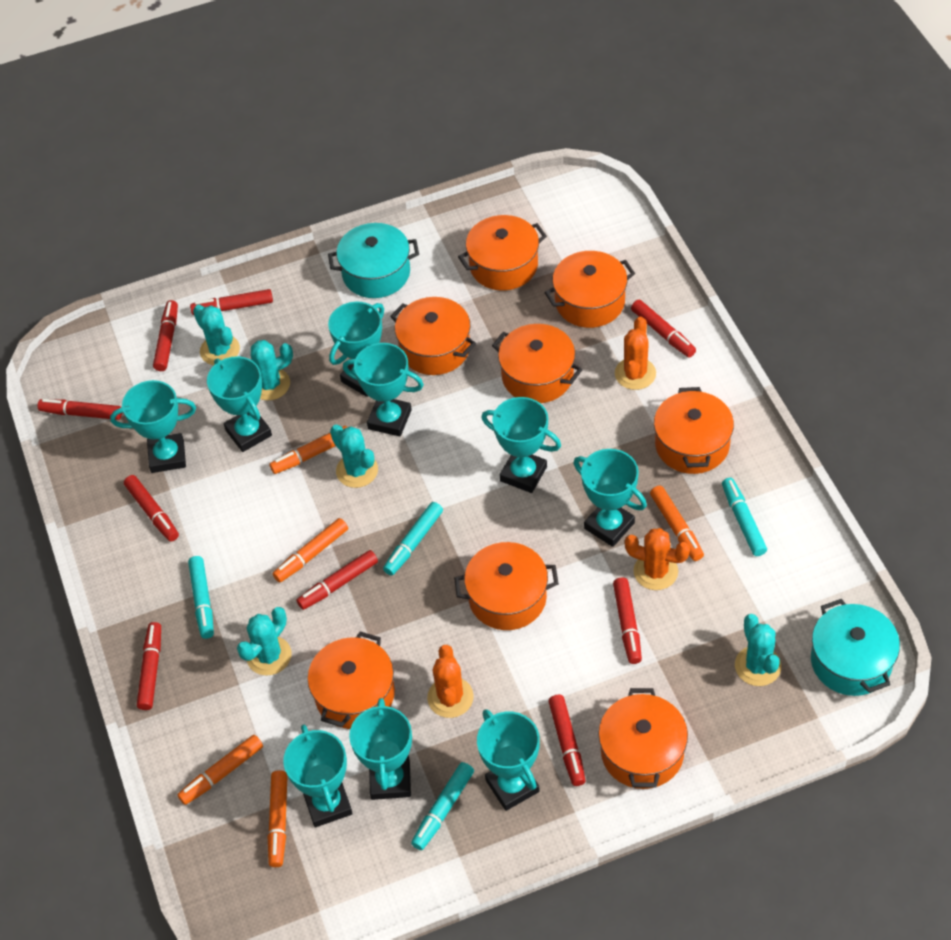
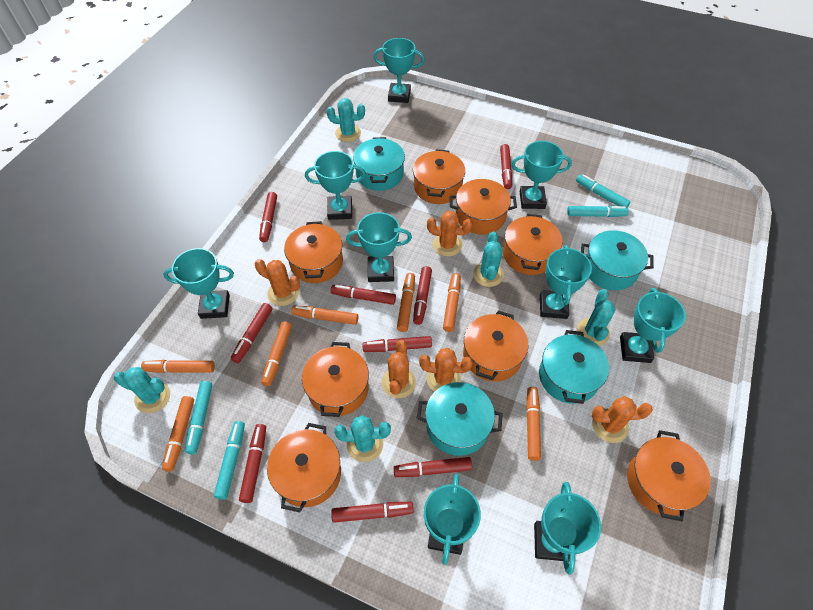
orange cactus: [427,645,474,718] [615,317,656,390] [625,528,690,590] = 3 -> [255,259,300,306] [382,340,416,398] [419,348,473,392] [427,211,472,256] [591,396,653,443] = 5
orange marker: [177,735,263,805] [268,770,287,867] [269,426,348,474] [273,518,348,583] [650,486,704,561] = 5 -> [141,360,215,373] [162,396,194,472] [261,321,292,386] [291,305,358,325] [397,273,415,332] [443,273,461,332] [526,387,541,461] = 7
turquoise pot: [328,223,419,298] [811,599,900,696] = 2 -> [353,137,405,191] [417,382,503,456] [539,330,609,404] [581,230,654,290] = 4

